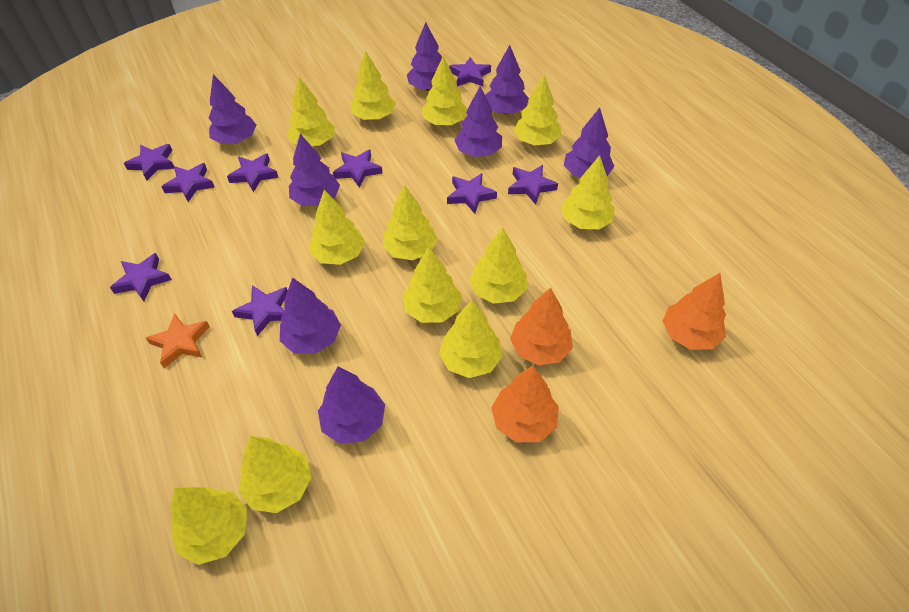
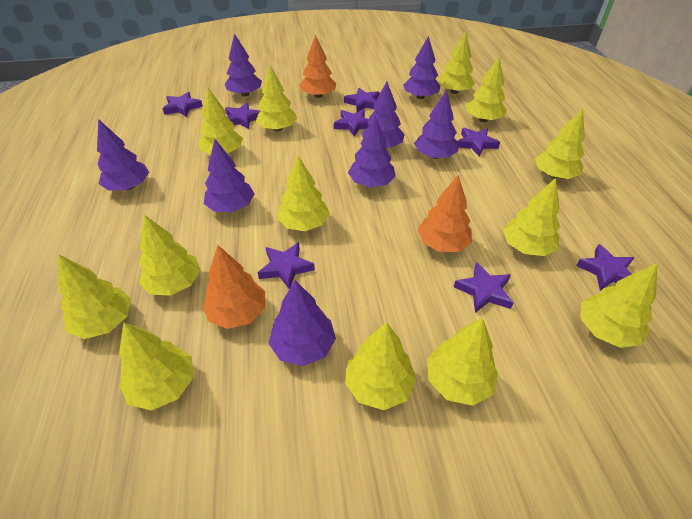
orange star: [146,313,210,368] = 1 -> none = 0
purple star: [110,253,172,301] [124,144,174,180] [161,163,214,202] [227,153,279,192] [232,285,288,336] [333,149,383,188] [447,173,497,214] [449,57,491,86] [508,165,558,204] = 9 -> [163,92,203,117] [225,103,260,129] [258,242,315,289] [334,110,369,137] [344,88,380,112] [454,262,514,313] [457,127,500,157] [576,244,635,291] = 8
yellow tree: [170,487,247,565] [239,436,312,513] [288,77,335,146] [310,190,365,265] [350,51,396,120] [383,185,438,260] [403,247,462,323] [422,57,467,126] [439,300,502,378] [469,227,527,304] [514,75,561,146] [561,155,615,229] = 12 -> [58,254,131,339] [119,322,193,410] [139,215,200,296] [199,87,243,154] [256,66,297,131] [277,156,330,231] [345,322,417,410] [427,318,498,406] [438,31,475,94] [466,57,507,122] [503,178,560,256] [535,108,585,179] [581,263,657,348] = 13

